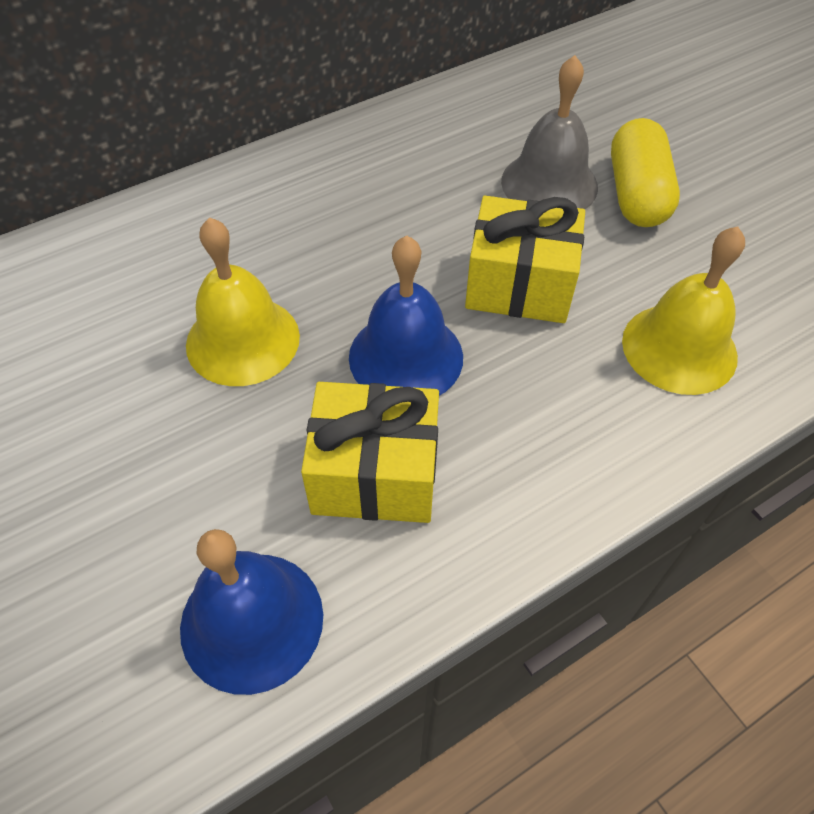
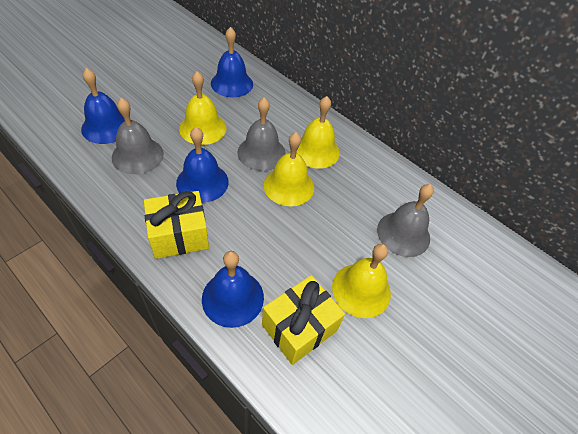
blue bell: [180,529,323,695] [349,235,463,396] = 2 -> [81,68,125,144] [176,127,229,203] [202,251,264,328] [211,27,253,97] = 4
grey bell: [501,55,598,209] = 1 -> [112,98,164,174] [238,97,286,171] [377,184,434,257] = 3
yellow bell: [186,217,300,386] [622,227,745,395] = 2 -> [179,71,227,145] [264,132,314,206] [296,96,340,169] [332,244,391,318] = 4
yellow capsule: [611,118,680,227] = 1 -> none = 0

